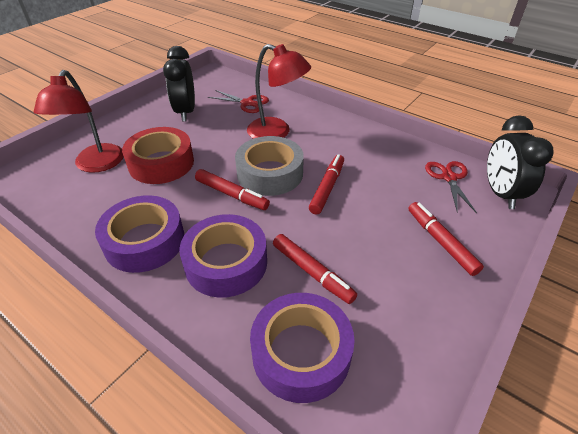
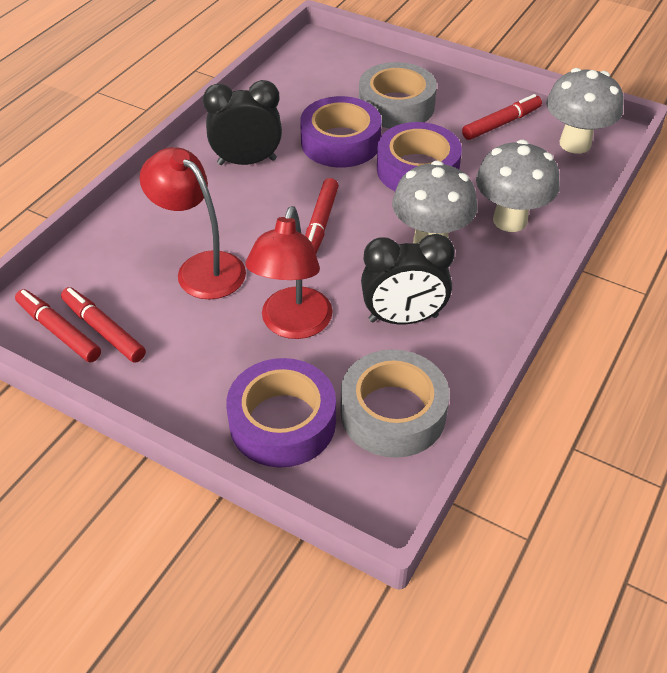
grey mushroom: none = 0 -> [392,161,477,244] [476,140,560,232] [546,68,624,154] = 3
grey tape: [235,136,304,196] = 1 -> [341,349,449,458] [359,62,437,128] = 2
red scissors: [208,90,269,113] [425,161,477,213] = 2 -> none = 0
red tape: [122,127,194,184] = 1 -> none = 0

